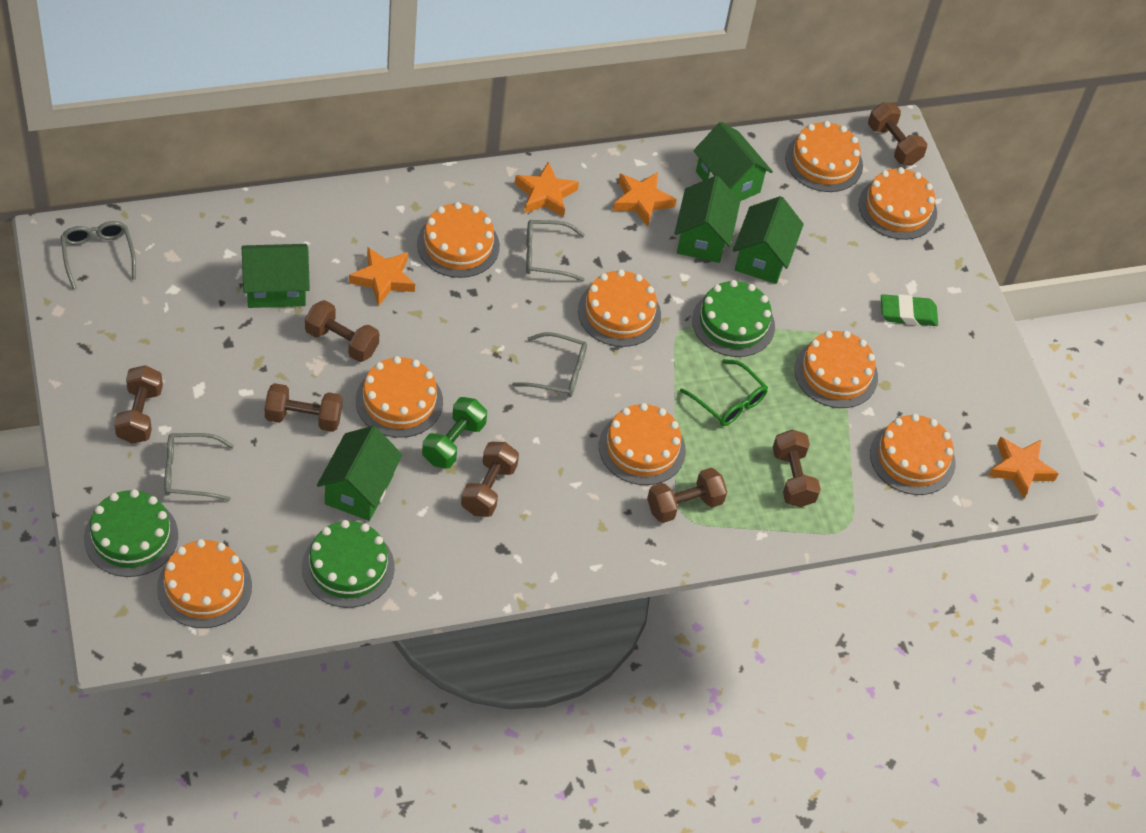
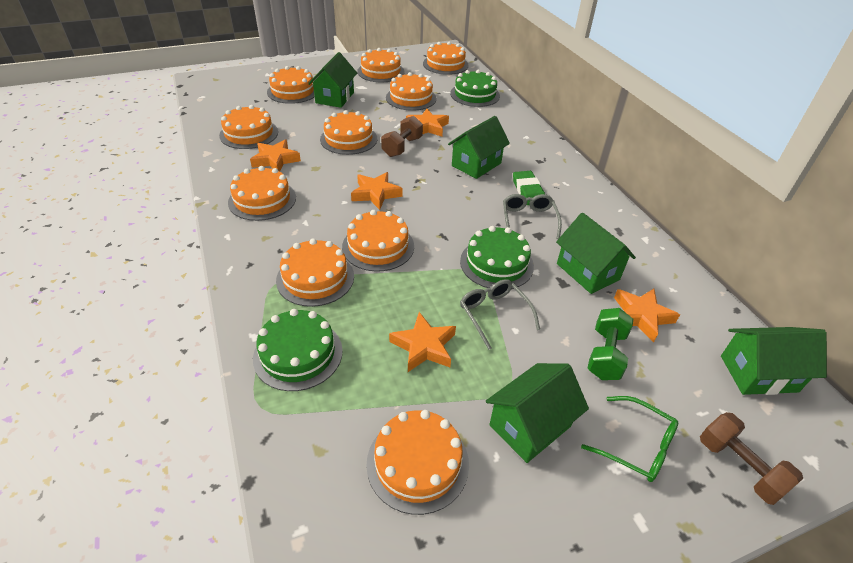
brown dumbbell: [114,365,163,444] [265,383,343,432] [305,300,379,362] [461,442,519,517] [647,468,727,523] [772,429,821,507] [868,102,927,165] = 7 -> [381,116,423,157] [700,412,803,505] = 2
grey glasses: [61,221,136,289] [164,433,234,501] [512,332,587,397] [526,220,585,282] = 4 -> [460,279,540,350] [503,194,562,239] = 2
orange cake: [157,539,252,628] [356,356,443,438] [417,202,500,278] [578,269,661,347] [599,403,686,485] [785,121,863,192] [794,331,878,408] [859,167,937,240] [870,414,955,495] = 9 -> [219,105,278,149] [228,166,296,221] [267,66,315,104] [276,238,354,307] [320,110,377,155] [342,210,414,272] [357,48,405,82] [366,410,469,515] [386,72,437,111] [423,41,469,75] = 10
orange star: [349,247,415,306] [515,161,579,217] [613,172,677,227] [988,437,1059,499] = 4 -> [250,139,301,171] [351,172,403,210] [389,312,456,372] [406,109,449,137] [614,289,680,342] = 5

